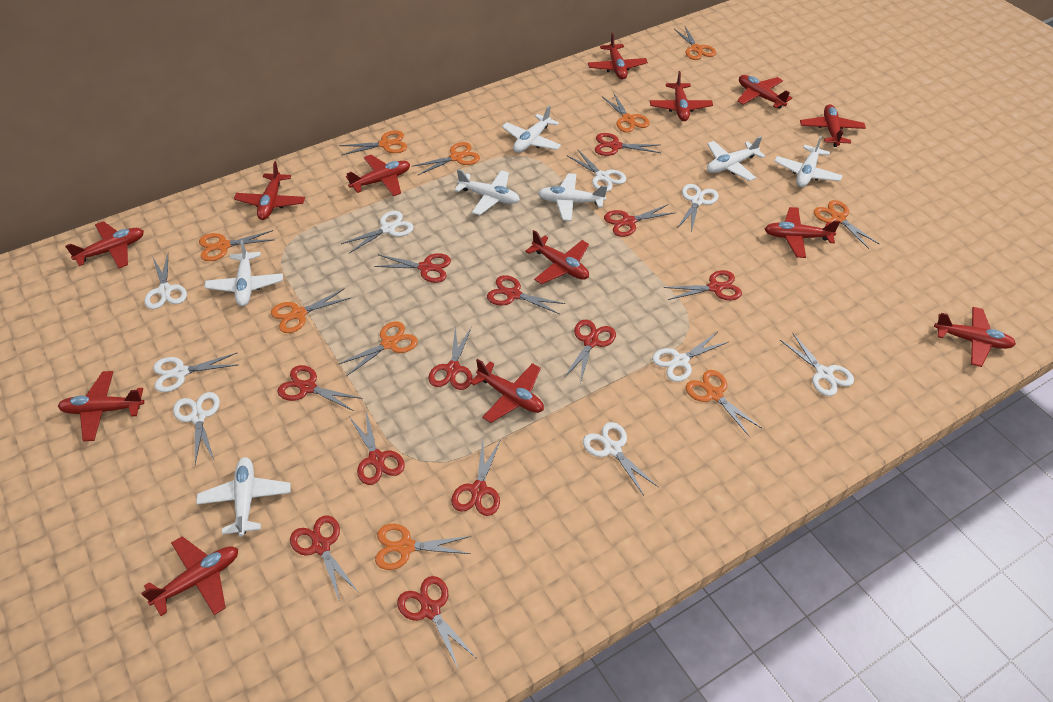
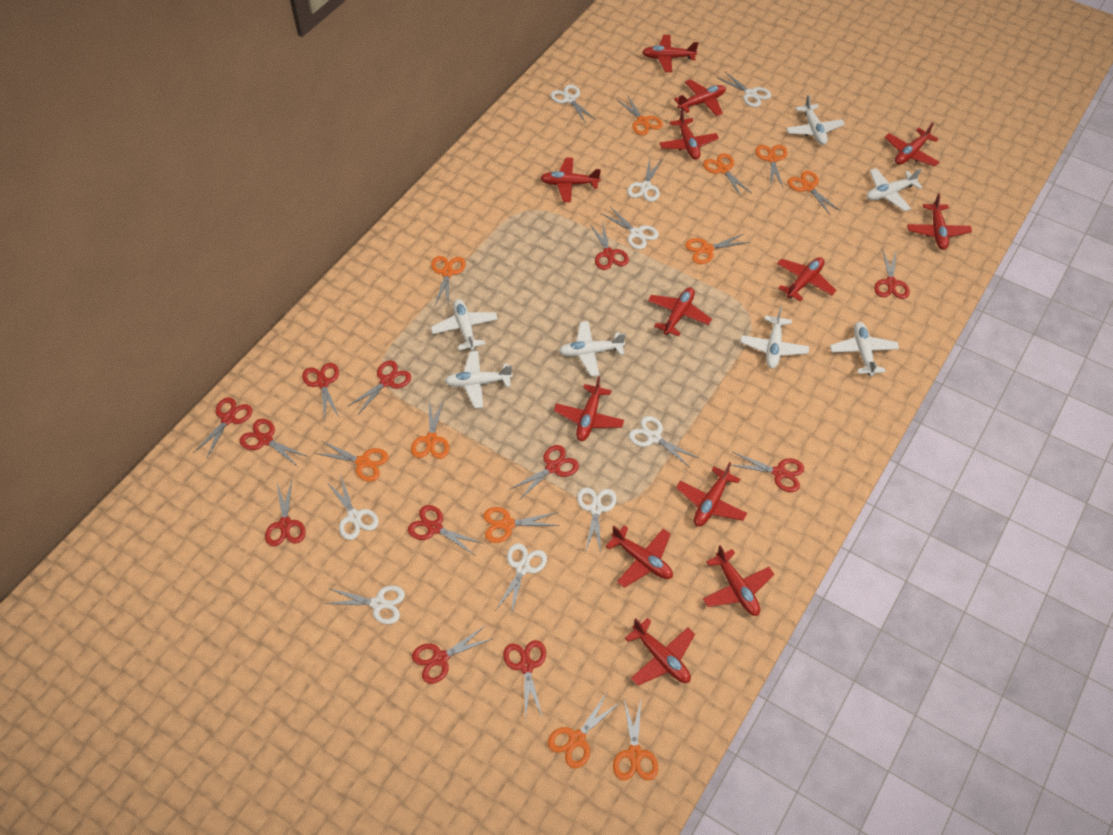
orange scissors: [199,230,273,261] [271,288,350,333] [337,321,418,376] [339,130,407,155] [375,524,471,570] [413,142,480,175] [603,94,650,133] [674,27,716,60] [686,370,762,436] [814,200,880,249] = 10 -> [315,441,388,482] [411,399,449,459] [431,256,466,307] [484,507,560,543] [548,691,621,769] [613,699,658,780] [616,95,663,135] [685,233,750,264] [703,153,751,197] [755,145,787,189] [787,171,840,215] = 11

